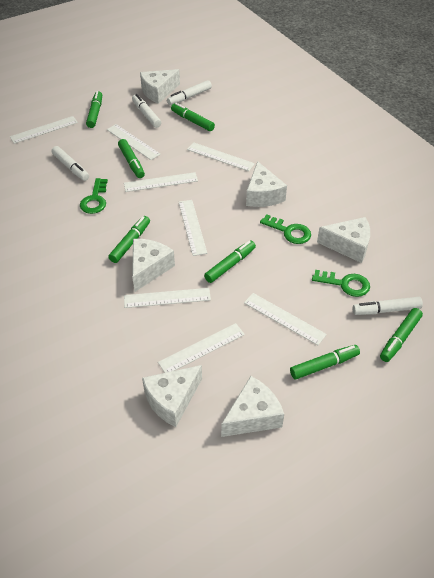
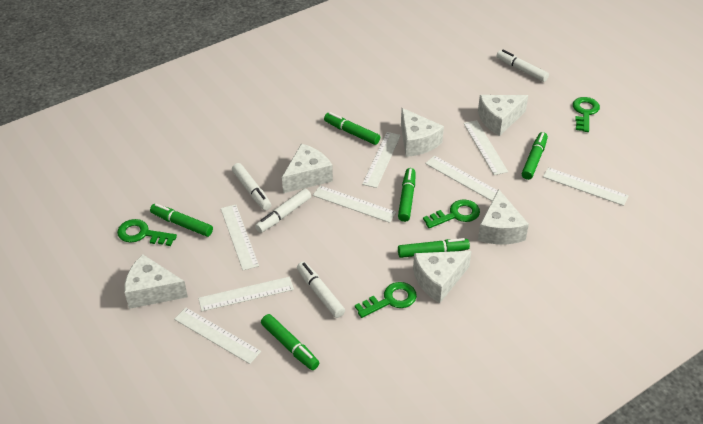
green key: [80,178,108,214] [260,214,311,244] [312,270,370,297] = 3 -> [117,219,177,246] [355,282,417,318] [423,199,480,228] [573,97,600,132] = 4
green marker: [86,91,102,128] [108,216,150,263] [118,139,145,178] [171,103,215,131] [204,240,256,283] [290,345,360,379] [380,308,423,362] = 7 -> [150,204,213,237] [261,314,319,370] [324,112,380,145] [398,168,416,222] [398,238,470,258] [522,132,548,180] = 6

